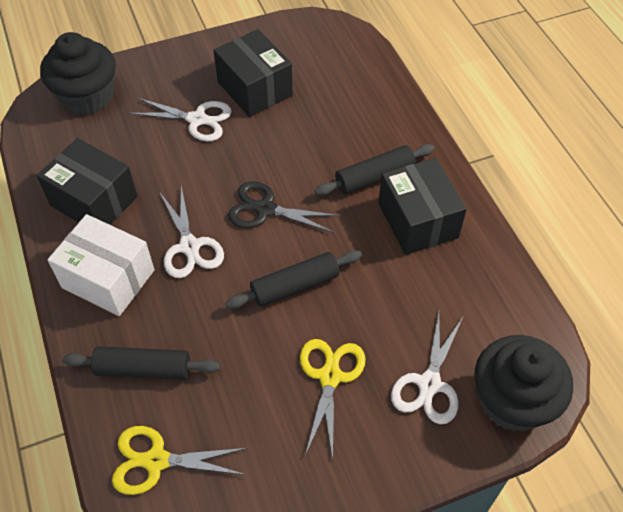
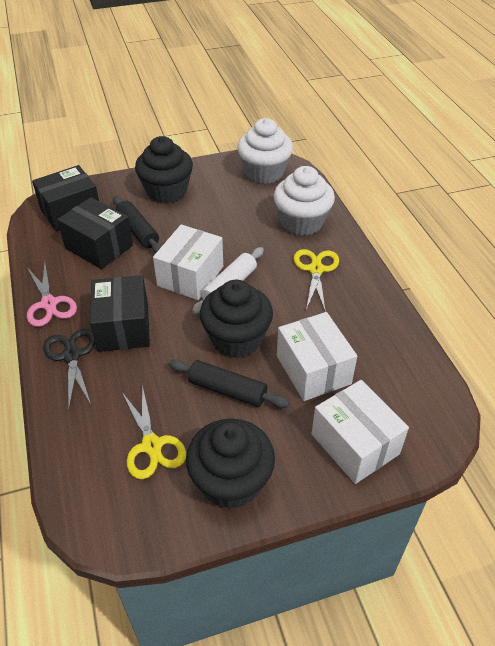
black cupcake: [40,32,116,116] [474,335,573,432] = 2 -> [135,136,193,203] [186,419,275,509] [200,280,273,358] = 3
black rolling pin: [62,346,220,380] [225,250,362,309] [315,144,434,196] = 3 -> [113,196,162,253] [169,360,289,408] = 2
pink scissors: none = 0 -> [27,263,77,327] = 1
white box: [48,214,154,316] = 1 -> [153,225,223,300] [277,312,357,401] [312,380,409,484] = 3
white cupcake: none = 0 -> [237,118,293,184] [274,166,335,236] = 2
white rolling pin: none = 0 -> [192,247,264,314] = 1
white scissors: [129,97,232,141] [159,186,224,278] [391,312,463,424] = 3 -> none = 0

